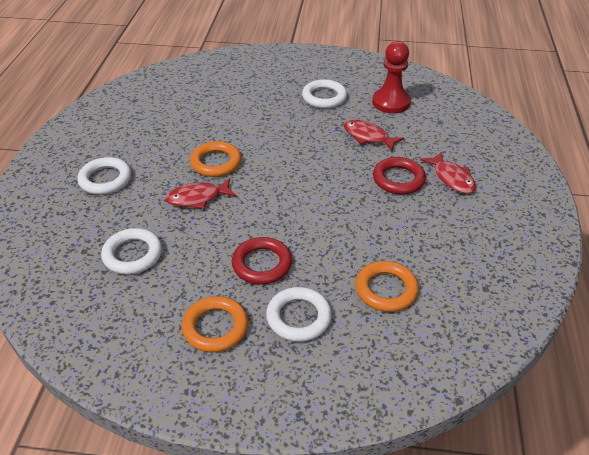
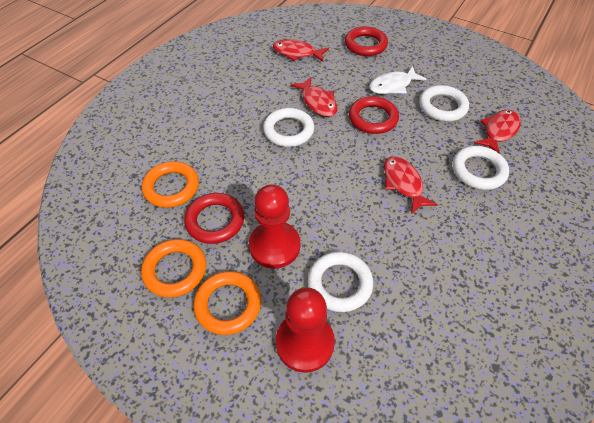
red fish: [165,178,237,209] [344,120,404,151] [420,152,476,194] = 3 -> [273,39,329,62] [291,77,338,117] [384,156,438,214] [474,110,521,154] = 4
red pawn: [372,41,411,114] = 1 -> [249,184,300,269] [276,287,335,373] = 2
red ring: [232,237,292,285] [373,157,426,194] = 2 -> [184,193,244,244] [345,26,388,56] [349,96,399,134] = 3
white fish: none = 0 -> [369,66,426,94] = 1

